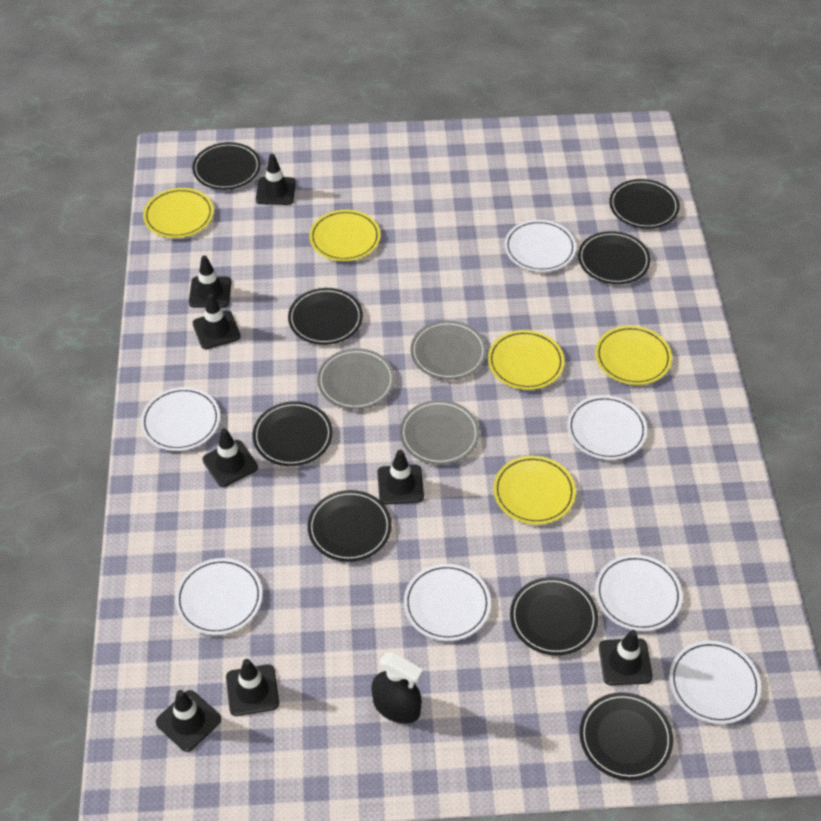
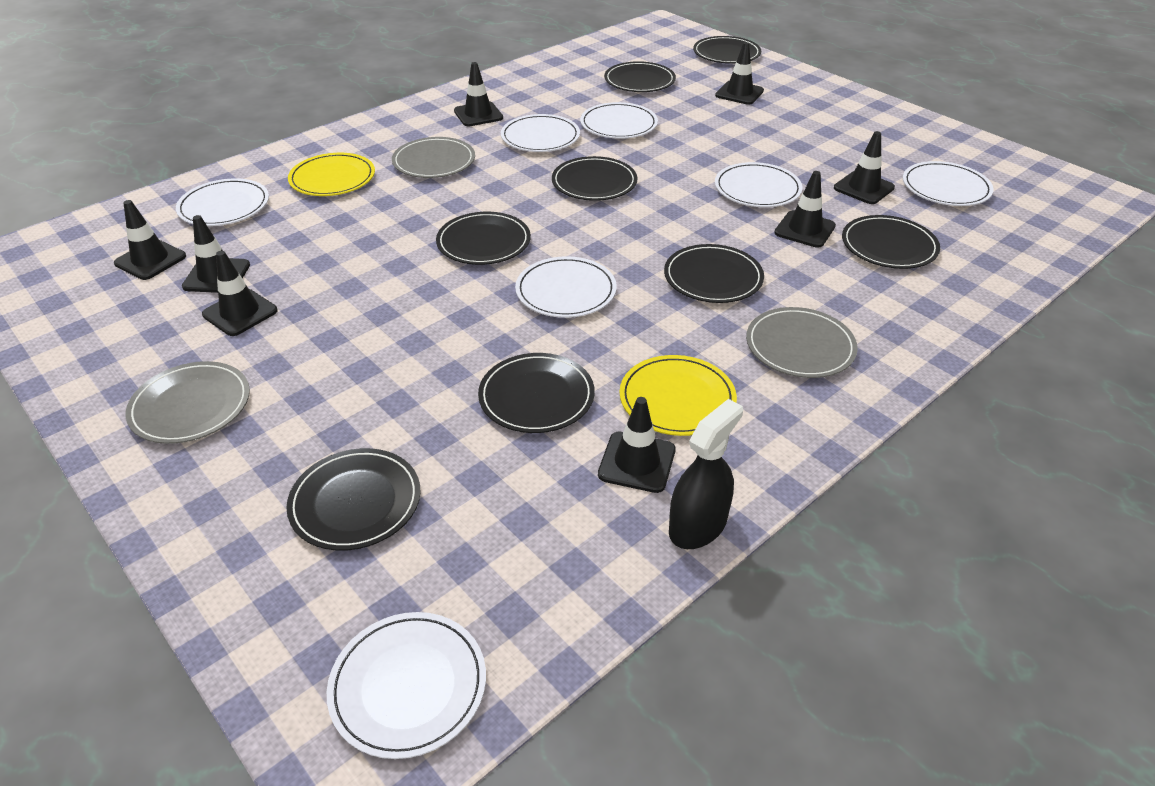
yellow plate: [143,188,214,238] [309,210,380,261] [488,330,565,390] [493,456,576,525] [595,326,672,385] = 5 -> [288,153,375,196] [620,355,737,436] = 2

